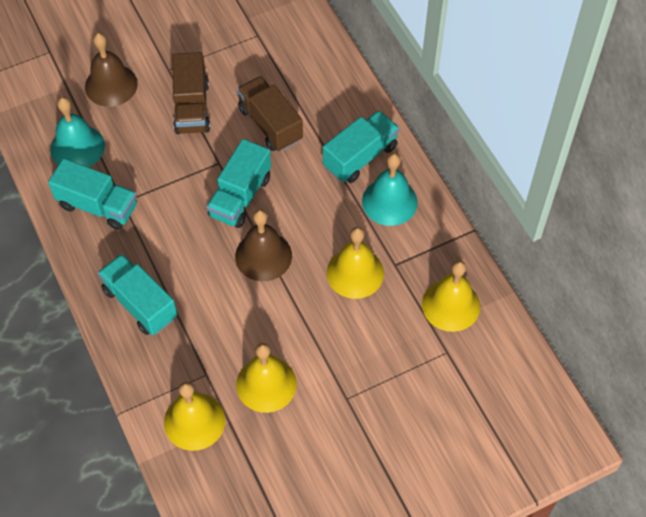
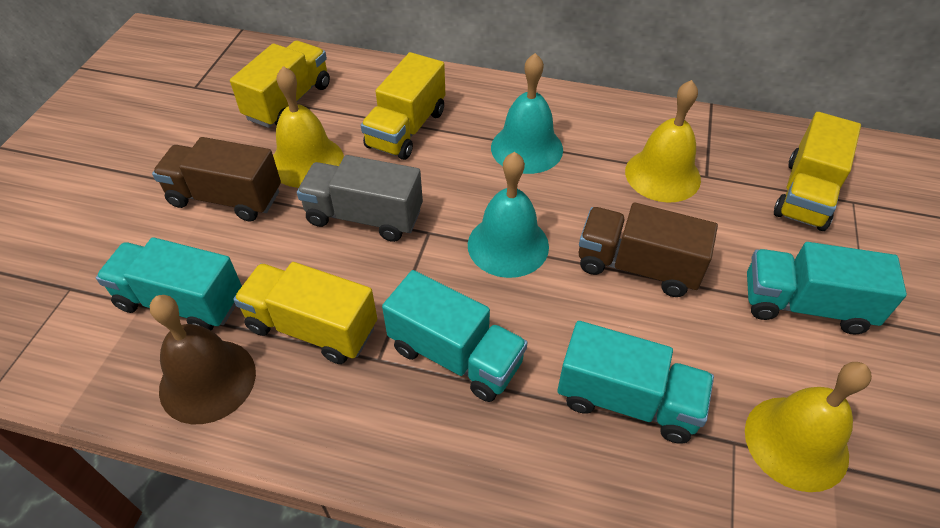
brown bell: [85,33,138,107] [235,209,292,281] = 2 -> [150,295,256,424] = 1
grey truck: none = 0 -> [297,155,423,242] = 1
yellow bell: [164,382,225,451] [236,343,297,413] [327,227,384,299] [422,260,480,332] = 4 -> [273,66,344,188] [625,80,701,203] [745,362,872,492] = 3
yellow truck: none = 0 -> [230,41,330,128] [233,262,377,364] [361,52,445,160] [774,112,861,231] = 4

